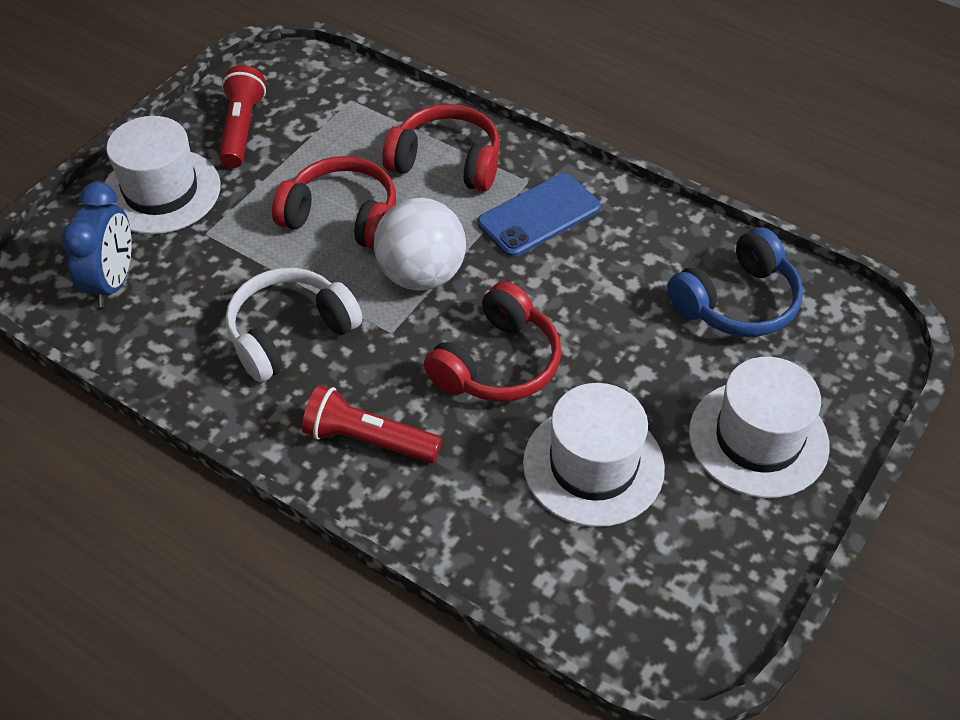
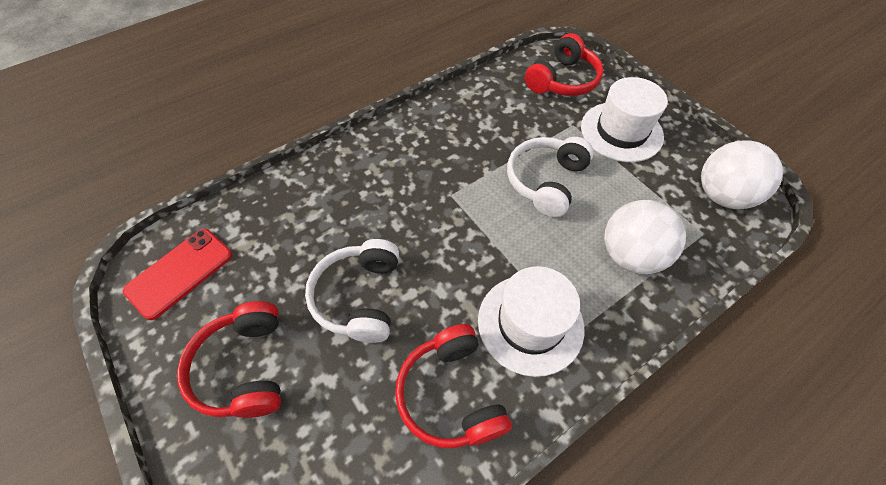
blue clock: [61,182,132,307] = 1 -> none = 0
blue headphones: [667,227,803,337] = 1 -> none = 0
blue phone: [477,173,601,257] = 1 -> none = 0
red flashlight: [219,65,266,168] [302,385,442,463] = 2 -> none = 0
red phone: none = 0 -> [123,229,232,320] = 1
white ball: [374,198,466,291] = 1 -> [604,200,686,274] [701,141,783,209] = 2
white hat: [104,116,220,234] [523,383,665,527] [689,357,830,498] = 3 -> [478,266,585,377] [581,77,668,162] = 2
white headphones: [225,268,363,382] = 1 -> [305,239,399,343] [507,137,594,217] = 2

